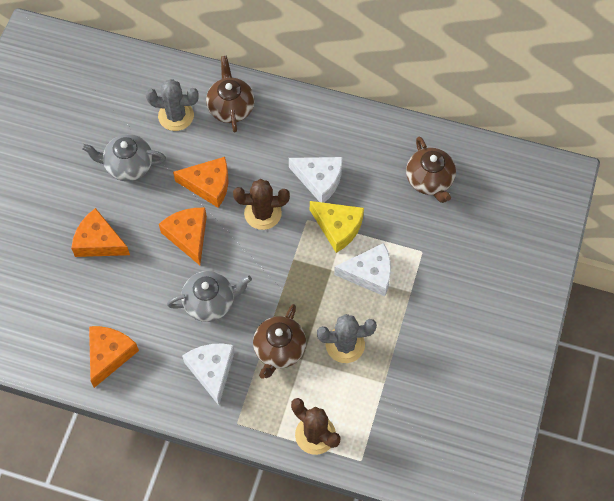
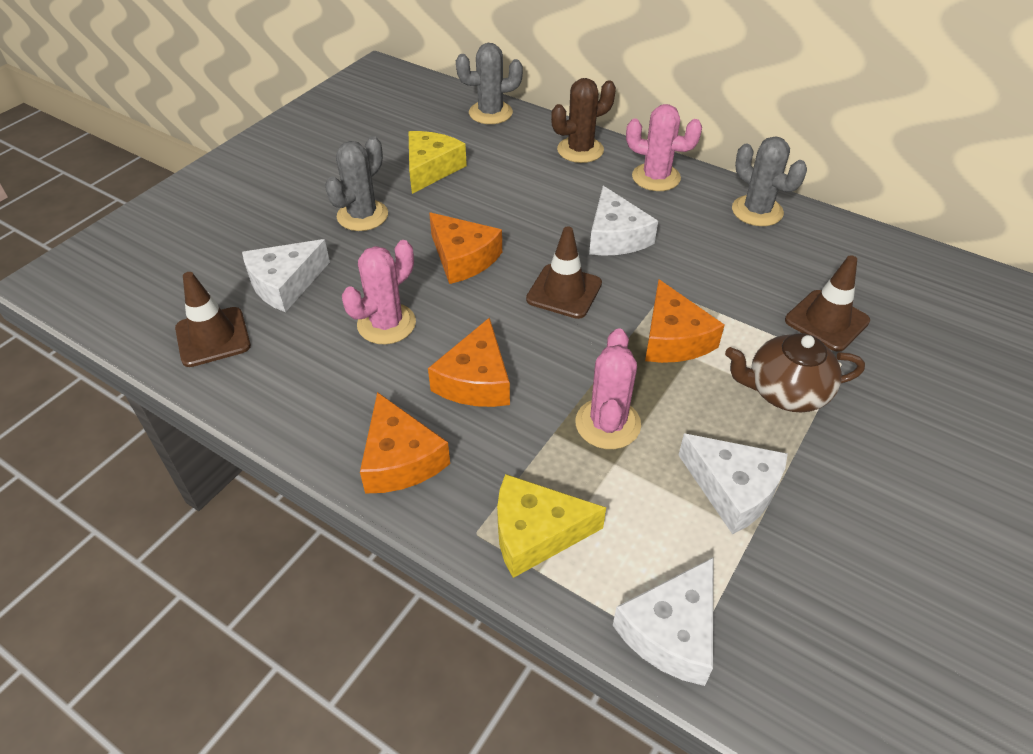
brown cactus: [233,179,290,230] [291,398,341,455] = 2 -> [551,78,616,163] = 1
brown teapot: [206,56,255,132] [253,304,306,379] [406,137,456,203] = 3 -> [725,333,865,413] = 1
brown traffic cone: none = 0 -> [175,272,251,367] [526,226,602,319] [785,255,870,352] = 3
grey cactus: [145,79,199,131] [317,314,377,363] = 2 -> [325,136,388,231] [456,43,523,124] [732,137,807,226] = 3
grey teapot: [81,134,166,181] [167,271,252,322] = 2 -> none = 0
pink cactus: none = 0 -> [342,240,416,344] [575,328,641,449] [626,104,702,191] = 3
white cheese: [182,343,235,405] [289,157,342,203] [334,243,391,296] = 3 -> [242,239,330,312] [589,186,658,256] [613,557,714,686] [679,433,788,534] = 4
yellow cheese: [310,201,364,253] = 1 -> [409,131,467,194] [497,474,606,578] = 2

